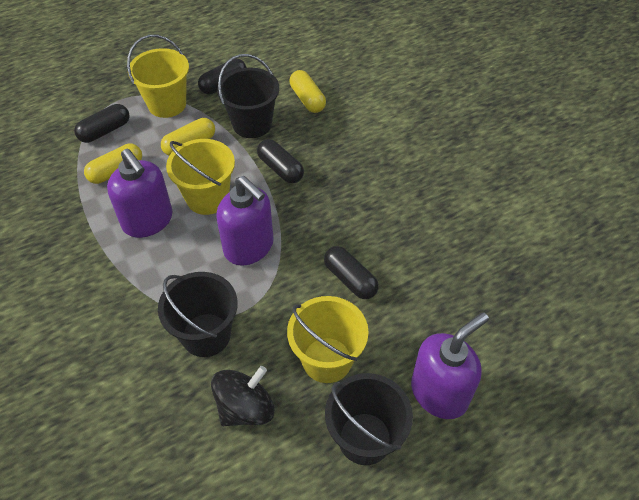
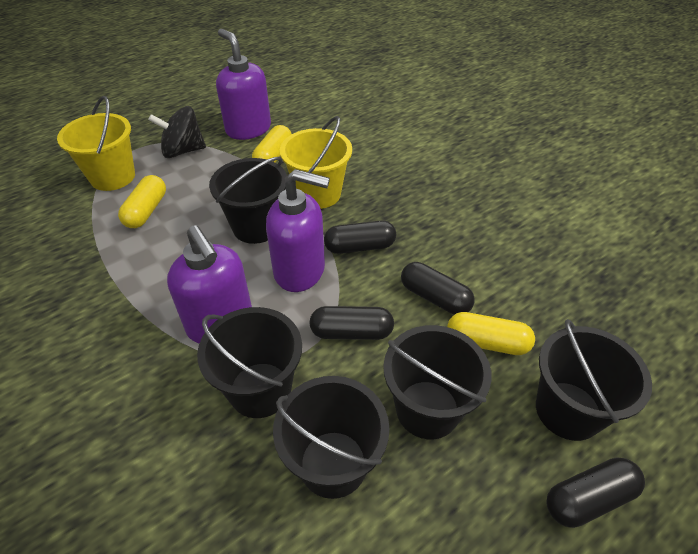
black bucket: [158,272,238,357] [217,54,279,138] [325,373,413,465] = 3 -> [197,307,302,418] [209,157,287,244] [273,376,390,499] [383,325,491,439] [536,319,652,441] = 5
yellow bucket: [127,35,189,118] [166,139,235,215] [287,296,368,383] = 3 -> [57,96,135,191] [280,116,352,209] = 2

